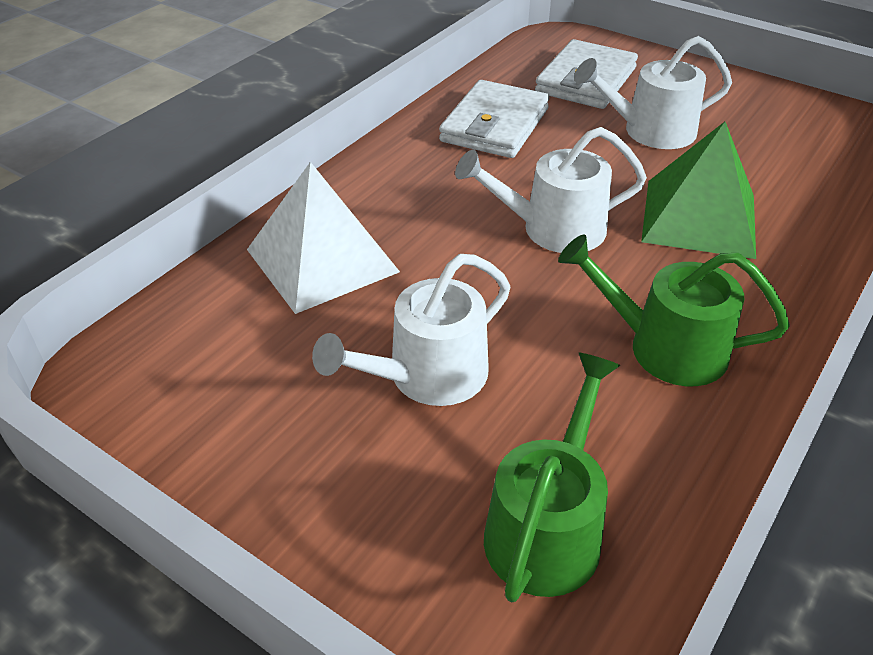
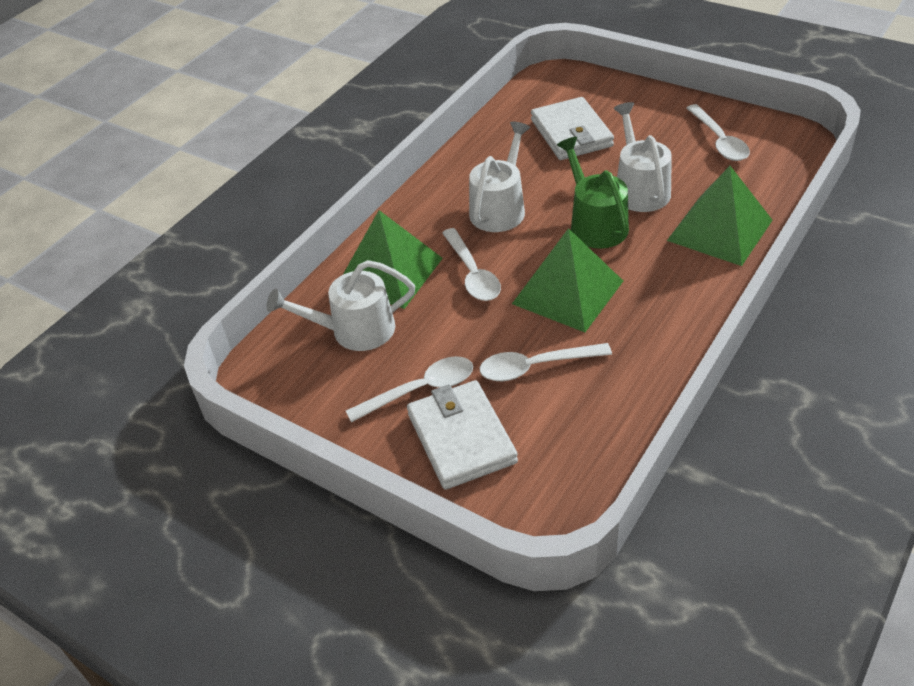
green pyramid: [641,122,756,259] = 1 -> [343,210,443,309] [512,228,623,332] [667,166,773,266] = 3
green watering can: [484,353,620,602] [558,234,790,386] = 2 -> [557,137,629,249] = 1
white pyramid: [247,162,400,314] = 1 -> none = 0
white spoon: none = 0 -> [346,356,473,423] [442,228,501,301] [480,343,612,381] [686,104,750,161] = 4

